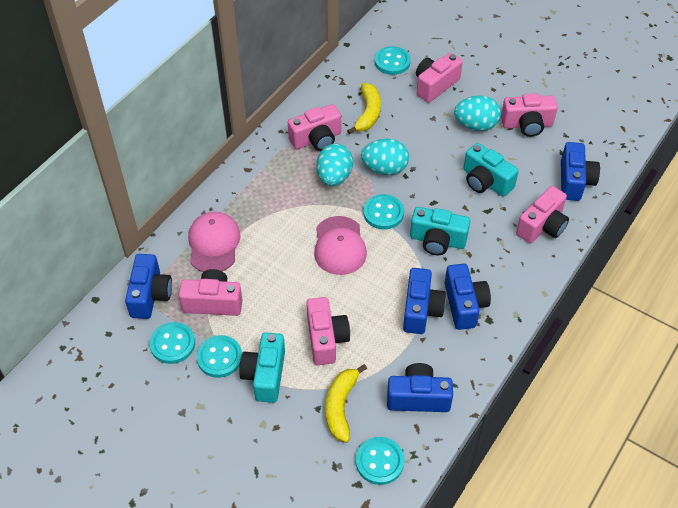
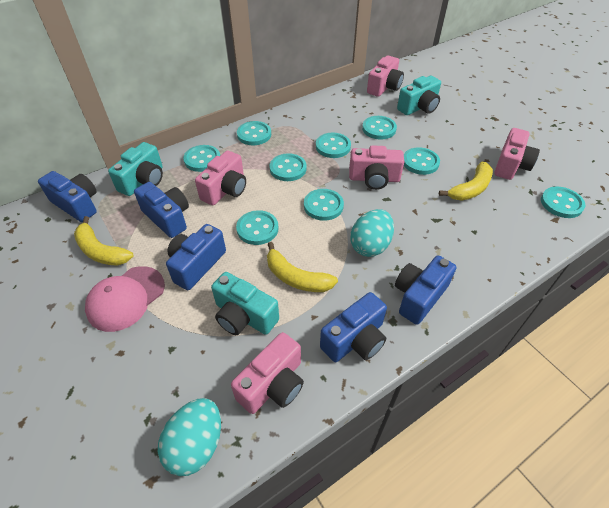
pink camera: [179,269,243,316] [288,104,341,151] [306,297,350,365] [416,53,463,103] [501,93,558,137] [516,186,569,243] = 6 -> [195,150,246,205] [231,332,304,414] [349,145,404,190] [367,56,404,97] [494,128,540,180] = 5
pink cap: [188,212,241,272] [314,216,367,275] = 2 -> [85,266,165,332] = 1
turquoise button: [149,322,195,364] [196,335,242,378] [356,437,405,485] [363,194,404,229] [374,46,411,75] = 5 -> [183,145,220,172] [236,210,279,245] [237,121,271,145] [269,153,307,181] [304,189,344,221] [316,133,351,158] [362,116,397,140] [404,147,440,175] [541,187,585,218] = 9
turquoise egg: [316,144,353,186] [361,138,409,175] [454,95,501,131] = 3 -> [158,398,221,476] [350,209,394,257] = 2
yellow banana: [325,364,367,442] [347,83,381,134] = 2 -> [74,216,134,266] [267,242,338,292] [439,162,493,201] = 3

